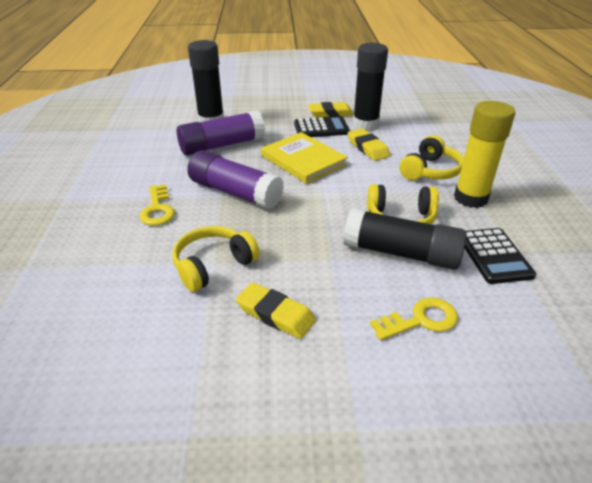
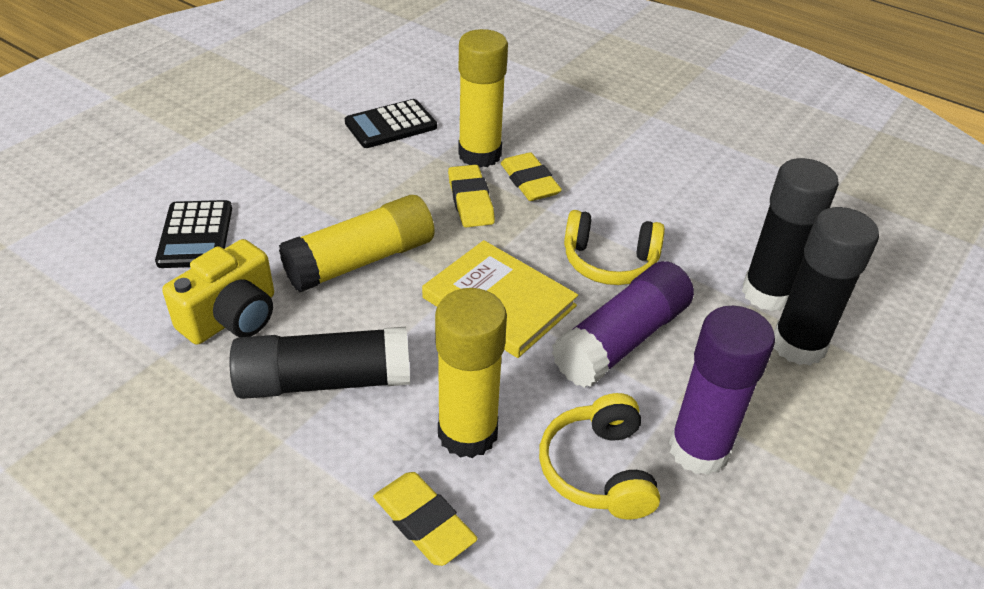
yellow camera: none = 0 -> [162,239,274,345] = 1
yellow glue stick: [454,101,515,208] = 1 -> [279,195,434,292] [435,288,507,458] [458,29,508,168] = 3
yellow headphones: [172,226,260,292] [367,184,439,224] [400,135,464,180] = 3 -> [539,393,660,520] [564,210,665,285] = 2
yellow key: [139,185,175,226] [370,297,458,340] = 2 -> none = 0

